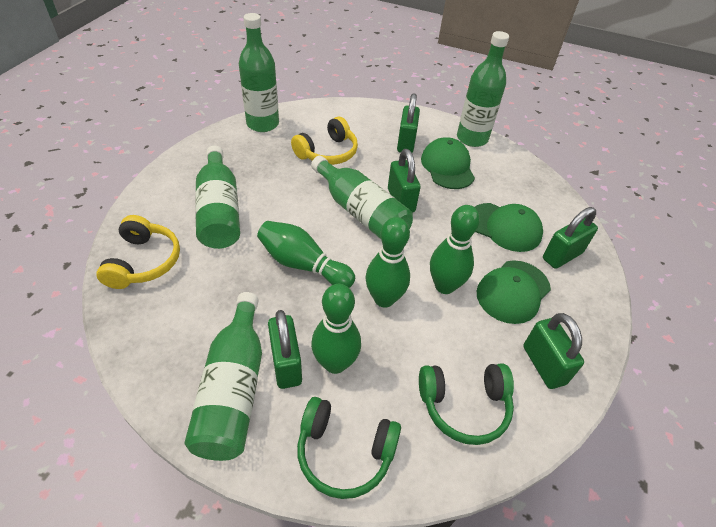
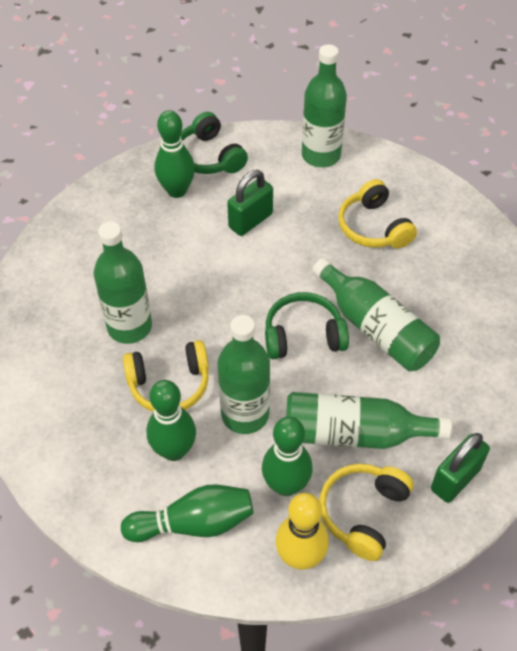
green cap: [421,137,475,189] [475,203,543,252] [477,260,551,324] = 3 -> none = 0
green padlock: [268,310,302,389] [388,149,421,213] [397,93,420,153] [523,313,584,389] [543,207,598,269] = 5 -> [227,170,273,236] [431,433,490,503] = 2
yellow bowling pin: none = 0 -> [275,493,329,570] = 1
yellow headphones: [96,215,180,289] [291,117,358,165] = 2 -> [123,340,209,412] [319,464,413,561] [338,179,417,248] = 3

